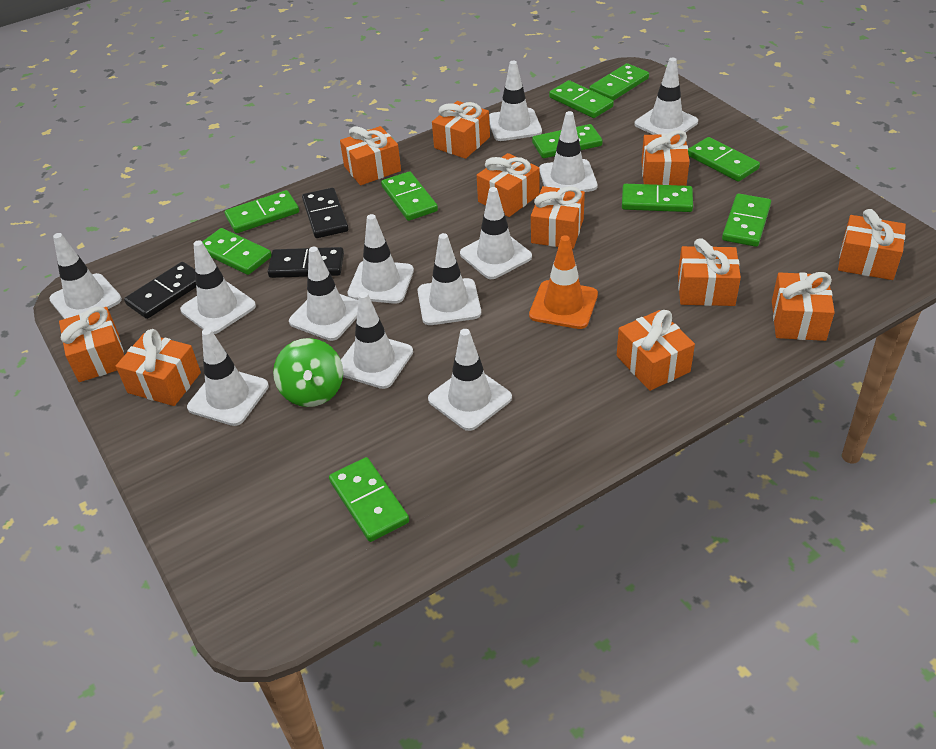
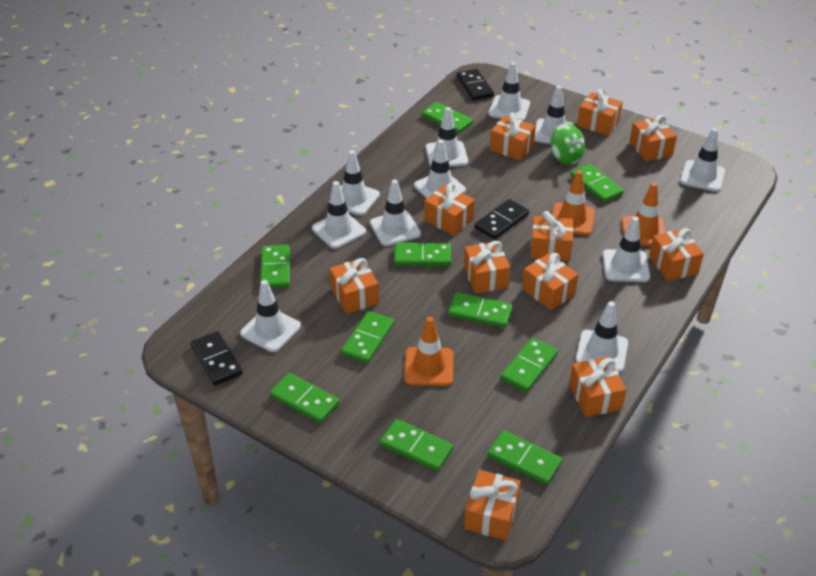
orange traffic cone: [529,235,598,329] = 1 -> [404,317,453,386] [552,170,595,235] [621,182,666,246] = 3
white traffic cone: [49,233,122,319] [180,240,256,334] [187,328,269,426] [289,247,358,341] [341,292,413,389] [347,214,414,304] [418,233,481,325] [428,329,512,431] [460,187,532,279] [489,61,542,141] [539,111,597,192] [634,58,698,135] = 12 -> [240,280,301,352] [312,181,366,249] [328,150,380,216] [370,180,421,246] [414,139,466,198] [425,107,468,167] [488,62,530,121] [534,85,574,144] [575,301,628,373] [602,217,650,282] [680,128,725,192] = 11

